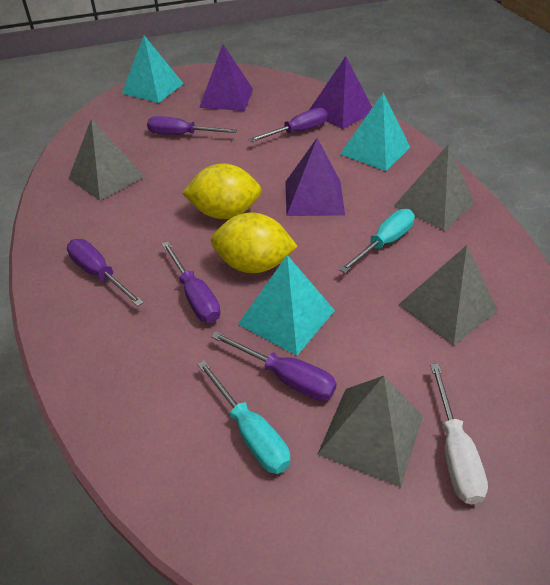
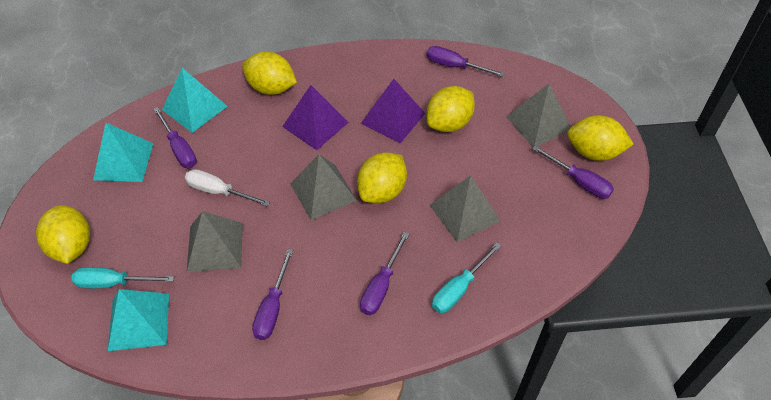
purple pyramid: [199,44,253,111] [285,138,345,216] [309,56,372,129] = 3 -> [282,85,349,150] [361,79,425,143] = 2
yellow lemon: [182,163,262,219] [211,213,298,273] = 2 -> [36,205,90,264] [242,52,297,95] [357,152,407,203] [426,86,475,132] [567,115,634,161] = 5

